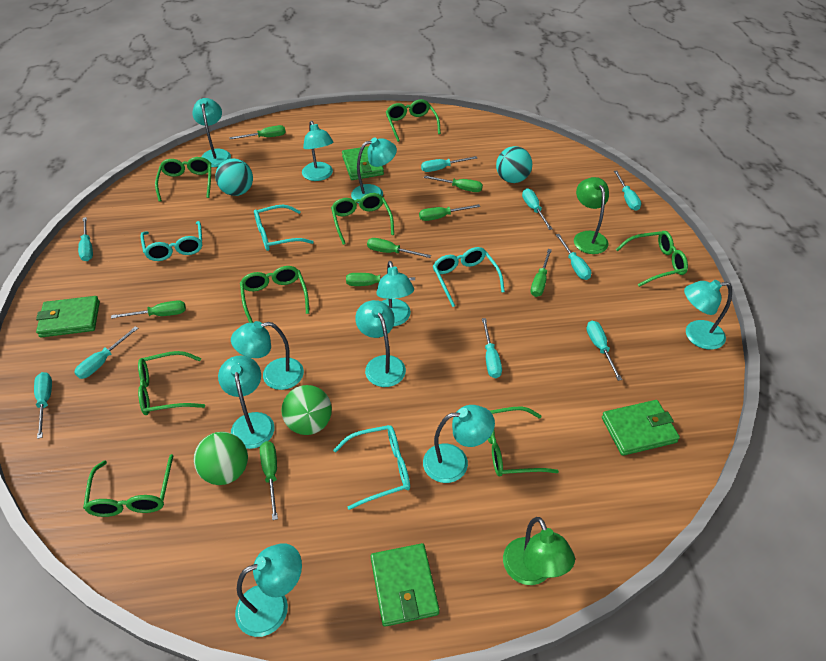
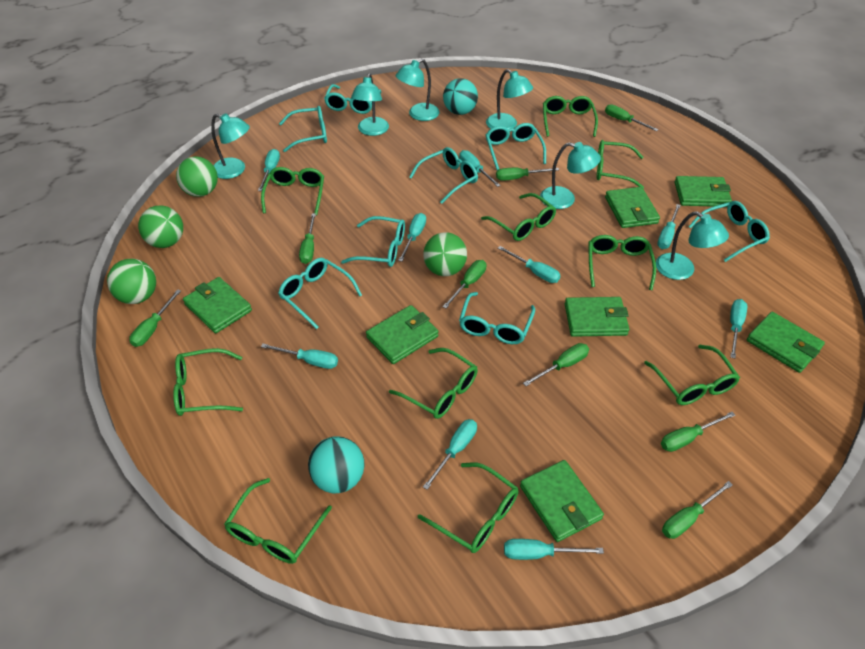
green ball: [194,432,248,485] [281,385,332,435] = 2 -> [107,259,156,304] [138,205,183,248] [176,156,218,197] [423,232,467,276] = 4
green glasses: [83,454,173,517] [138,351,205,415] [155,157,211,202] [240,266,309,323] [331,193,394,245] [386,99,441,142] [488,407,559,476] [616,231,688,287] = 8 -> [173,348,243,416] [224,478,332,564] [261,167,324,215] [389,348,478,419] [418,462,518,553] [481,193,556,241] [543,96,598,137] [589,235,656,290] [597,140,644,188] [644,345,740,405] = 10
green lamp: [503,517,575,585] [574,177,609,254] = 2 -> none = 0
green wallet: [36,296,100,337] [342,146,384,180] [371,543,439,627] [602,400,680,456] = 4 -> [183,277,252,333] [366,305,439,364] [520,460,604,542] [565,297,629,337] [605,187,660,228] [674,176,732,207] [747,312,825,373] = 7
turquoise glasses: [141,221,202,261] [254,204,314,251] [333,425,410,510] [433,247,505,307] = 4 -> [278,258,362,330] [279,106,327,152] [324,84,382,114] [341,216,405,267] [409,147,478,204] [459,292,535,344] [486,123,546,170] [689,201,770,262] = 8
turquoise lamp: [192,98,231,167] [218,355,274,449] [231,321,304,390] [235,543,302,637] [302,121,333,181] [351,138,397,203] [355,300,406,387] [376,261,414,326] [423,405,495,483] [684,280,732,350] = 10 -> [211,113,250,179] [351,73,389,136] [395,59,439,121] [486,69,533,129] [540,142,601,209] [656,211,729,280] = 6

